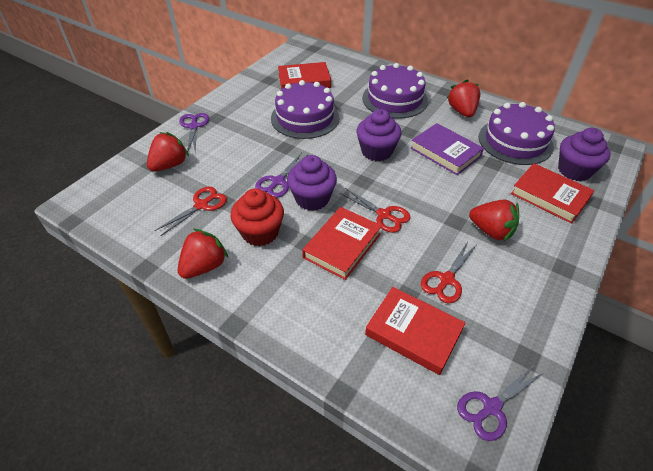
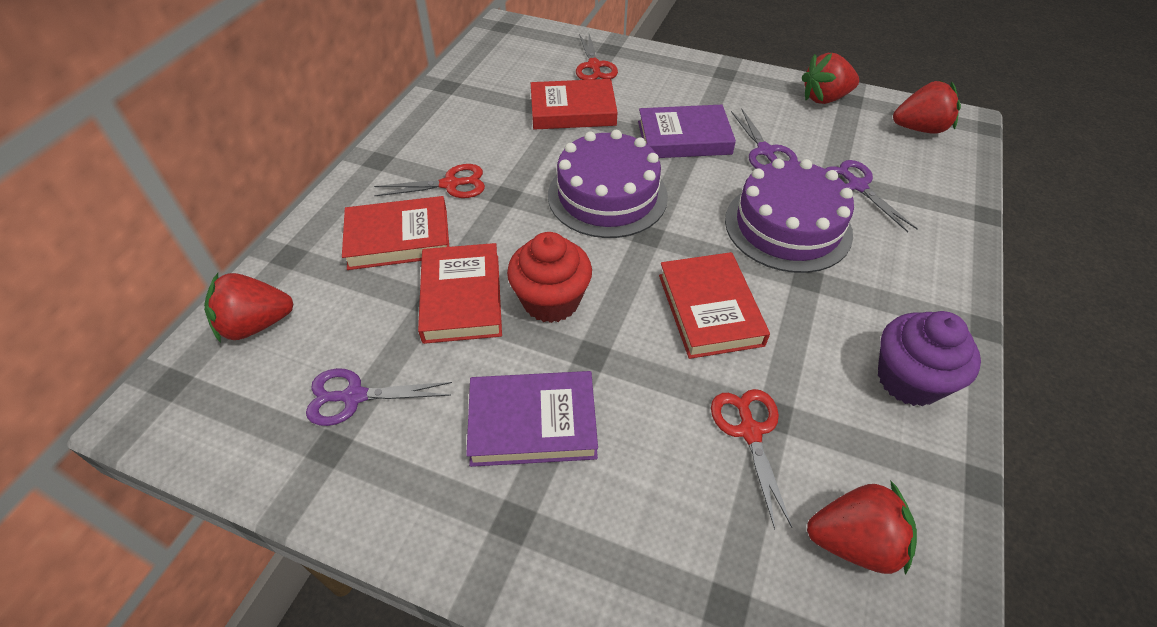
purple book: [411,123,484,175] = 1 -> [466,371,598,467] [638,105,736,158] = 2
purple cake: [271,80,339,139] [362,63,428,118] [479,102,555,165] = 3 -> [548,130,668,238] [725,158,854,273] = 2
purple cupcake: [287,155,337,211] [356,109,401,161] [558,128,610,181] = 3 -> [878,311,981,406] = 1

